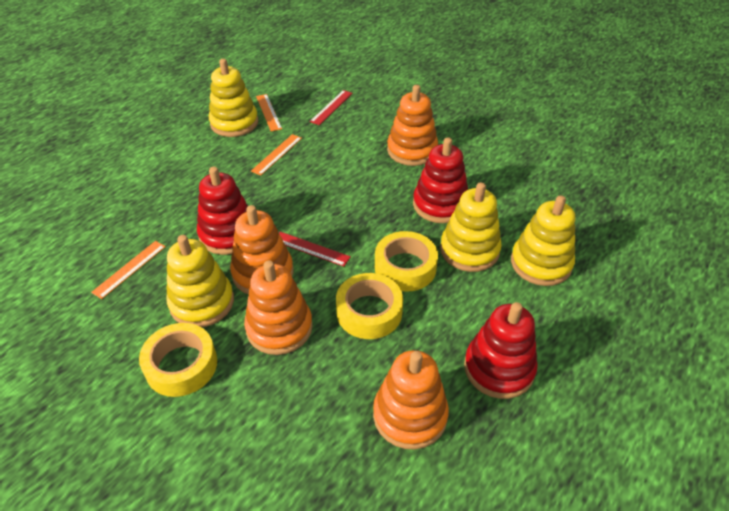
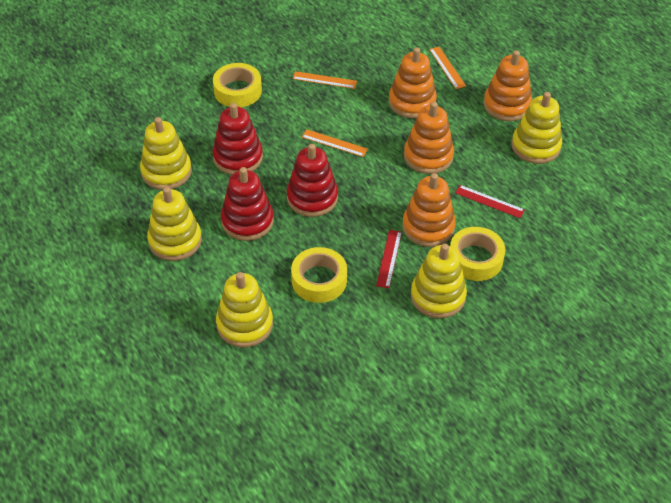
yellow stacking toy: [166,235,234,327] [209,59,258,137] [440,182,502,272] [511,195,575,286] = 4 -> [140,117,192,190] [147,187,202,261] [216,272,273,347] [411,244,467,318] [511,92,562,164] = 5

